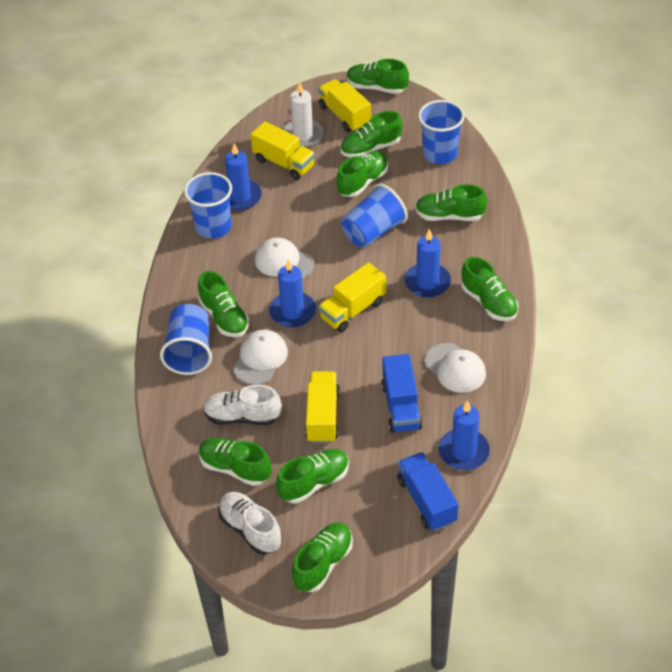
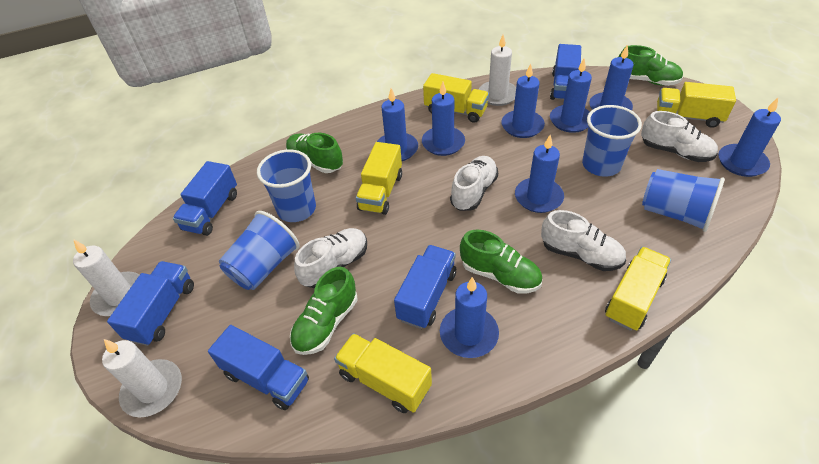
blue candle: [225,144,262,211] [269,259,316,328] [405,229,451,298] [439,400,490,470] = 4 -> [377,88,418,161] [422,82,465,156] [440,277,499,358] [501,64,545,138] [515,135,564,213] [550,58,592,133] [589,44,634,110] [718,98,781,177] = 8
blue truck: [381,354,422,433] [397,452,459,531] = 2 -> [107,261,194,346] [173,161,237,236] [208,325,309,410] [394,245,456,329] [550,44,581,100] = 5
green shoe: [198,271,249,337] [199,437,272,486] [276,449,349,503] [292,522,353,592] [336,151,388,197] [340,111,403,158] [347,59,409,94] [415,184,487,221] [461,257,518,321] = 9 -> [286,133,343,173] [290,267,358,355] [460,230,542,294] [619,45,683,86] = 4
white candle: [283,81,324,148] = 1 -> [73,239,139,316] [102,339,182,418] [479,35,516,106] = 3
white cap: [233,330,288,385] [255,238,315,279] [425,343,486,393] = 3 -> none = 0
white shoe: [203,385,282,425] [218,492,282,555] = 2 -> [294,228,367,288] [450,156,498,211] [541,210,626,271] [641,111,718,162] = 4
yellow truck: [251,121,315,180] [305,371,340,443] [318,79,371,132] [318,262,386,333] = 4 -> [334,333,432,413] [356,142,402,215] [423,73,489,123] [605,247,671,331] [657,82,736,128] = 5

